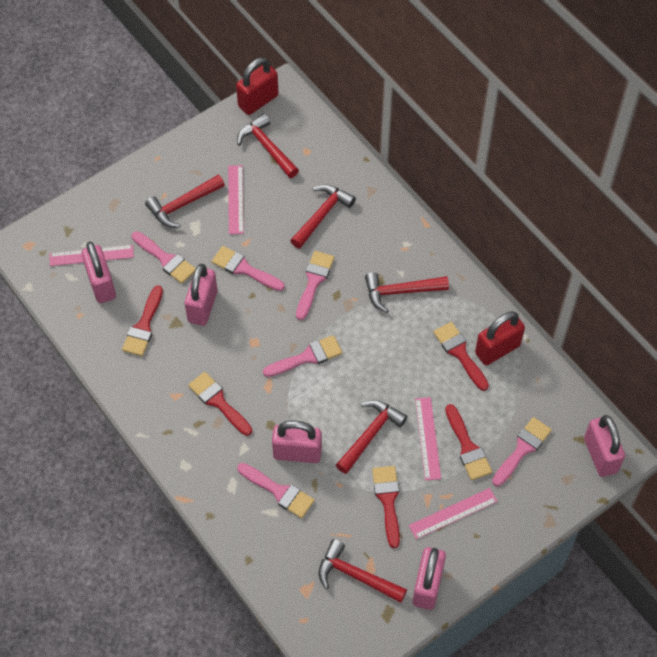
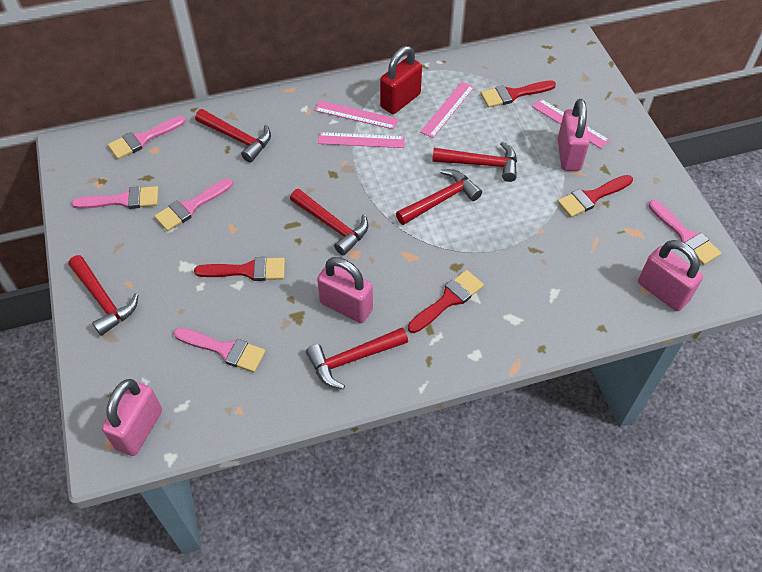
pink brush: [132,231,196,284] [212,246,285,291] [237,463,315,518] [263,335,342,377] [296,251,334,320] [492,417,552,486] = 6 -> [72,186,158,209] [108,116,186,159] [154,179,233,231] [174,328,266,372] [649,200,721,265] = 5
pink padlock: [81,242,116,303] [185,264,217,326] [272,421,322,463] [413,547,446,610] [584,415,625,477] = 5 -> [102,379,162,456] [317,257,373,323] [558,99,590,171] [638,240,703,311] = 4
red brush: [122,285,163,356] [188,372,252,436] [372,466,400,548] [433,322,489,391] [445,404,492,480] = 5 -> [194,257,285,281] [408,270,484,333] [481,80,556,108] [557,175,633,217] = 4
red padlock: [236,58,279,115] [475,311,525,365] = 2 -> [380,46,422,114] = 1

